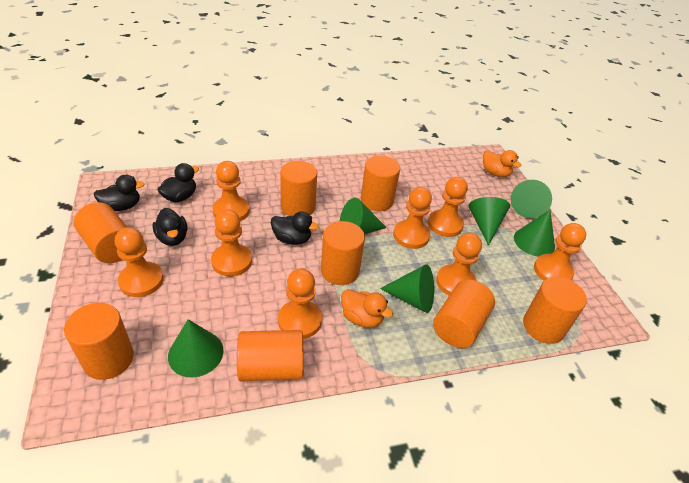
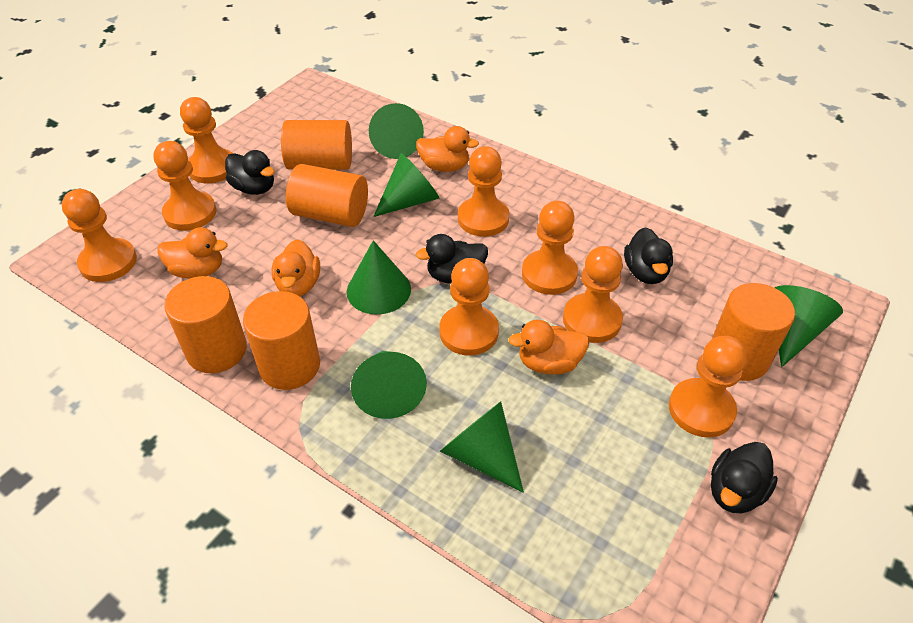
orange cylinder: [64,303,134,380] [74,202,127,263] [237,330,304,381] [280,161,317,216] [321,221,365,285] [361,156,400,211] [433,280,495,348] [523,277,587,344] = 8 -> [164,276,247,373] [243,291,320,390] [281,120,352,170] [286,164,368,227] [711,283,795,381] = 5
orange duck: [341,289,393,328] [483,150,522,177] = 2 -> [158,227,228,278] [272,239,320,296] [416,126,479,172] [508,320,589,375] = 4

